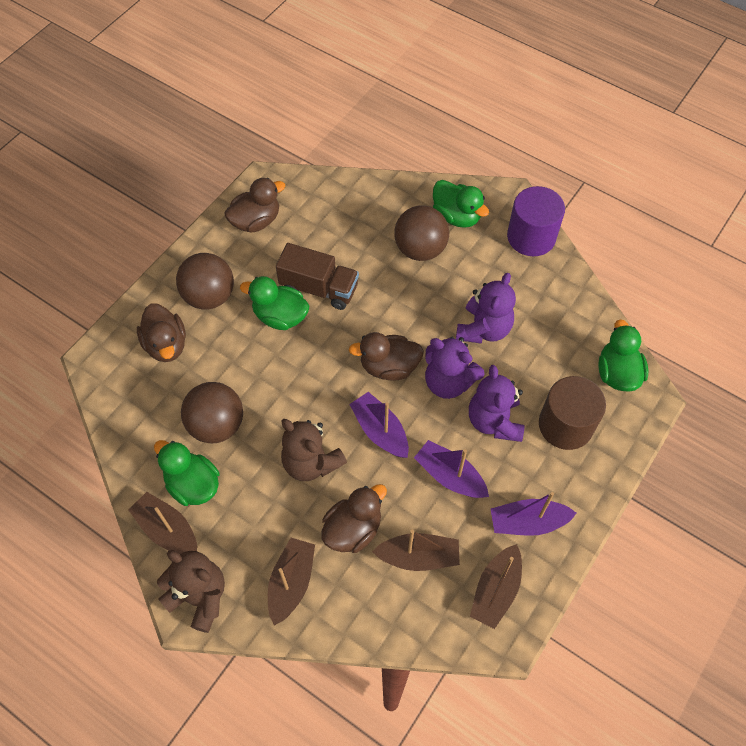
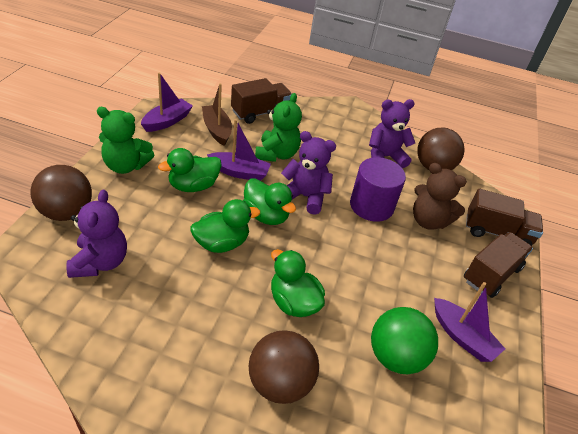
brown boat: [129,492,197,554] [268,538,315,626] [372,530,460,571] [470,544,522,629] = 4 -> [202,83,232,146] = 1
brown cylinder: [539,376,606,450] = 1 -> none = 0
brown duck: [137,303,186,362] [224,178,285,233] [321,484,387,553] [349,332,424,381] = 4 -> none = 0
brown teddy bear: [157,550,225,633] [281,419,347,481] = 2 -> [413,163,467,230] = 1
brown truck: [276,243,359,310] = 1 -> [231,78,292,124] [464,232,533,298] [466,188,543,246] = 3
green ball: none = 0 -> [371,307,438,374] = 1
green teddy bear: none = 0 -> [97,107,154,174] [255,93,302,162] = 2

